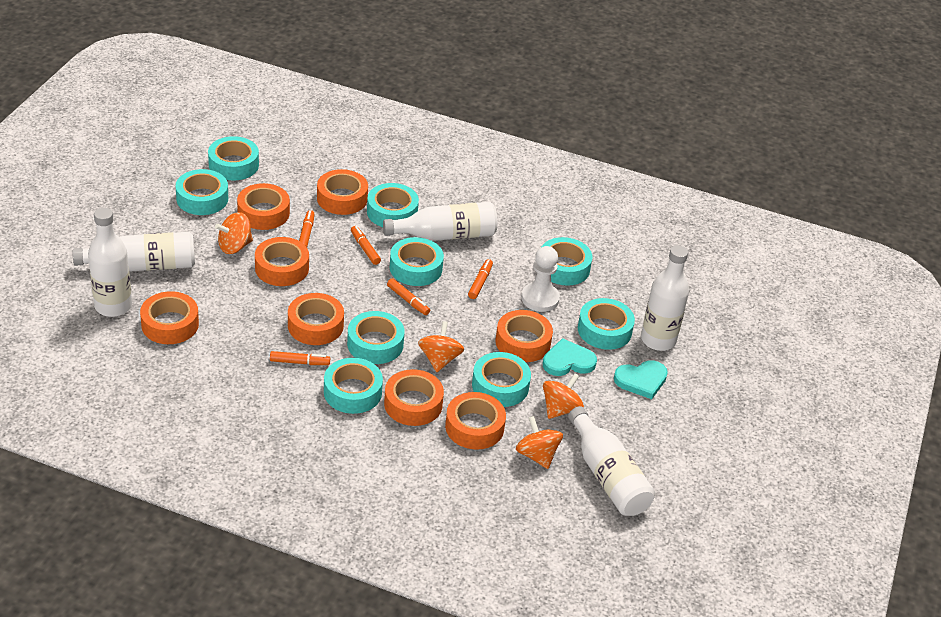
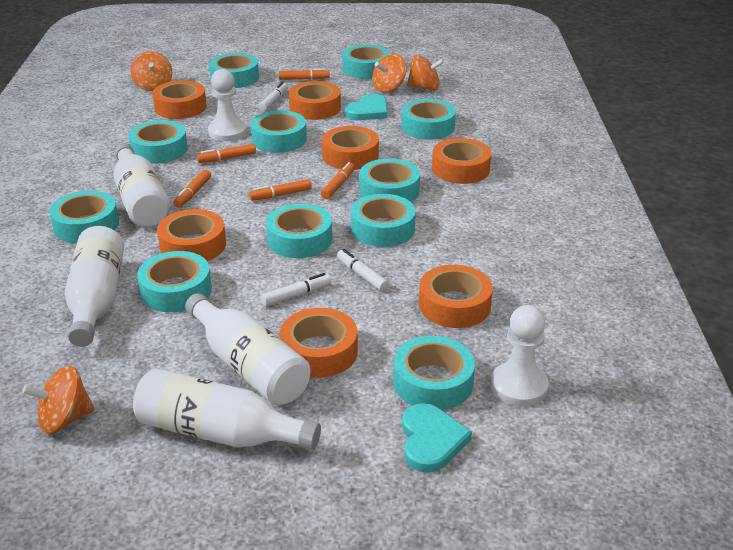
orange tape: [140,291,199,344] [237,183,290,230] [255,237,309,286] [288,293,344,345] [317,169,368,215] [384,369,444,426] [445,392,506,450] [496,310,553,362] = 8 -> [152,80,207,119] [157,209,226,261] [280,308,358,378] [289,81,341,120] [322,126,379,170] [419,265,493,328] [432,138,491,184] = 7
turquoise tape: [176,169,228,215] [208,136,259,180] [324,358,383,414] [347,311,404,364] [367,183,419,227] [390,237,444,286] [472,352,531,407] [542,237,592,286] [578,298,635,350] = 9 -> [49,191,119,243] [128,120,188,164] [137,251,212,312] [209,53,259,88] [251,110,307,153] [266,204,332,258] [342,44,390,79] [351,194,416,247] [359,158,420,202] [393,336,475,410] [401,99,456,140] = 11
white bottle: [73,232,195,272] [88,208,132,317] [383,202,497,241] [568,406,655,516] [641,245,689,351] = 5 -> [65,226,124,347] [113,143,171,227] [133,368,321,450] [185,293,311,405] = 4
white marker: none = 0 -> [259,82,288,111] [261,273,332,306] [337,249,389,291] = 3
white pawn: [521,246,560,312] = 1 -> [208,69,247,141] [491,305,549,406] = 2

